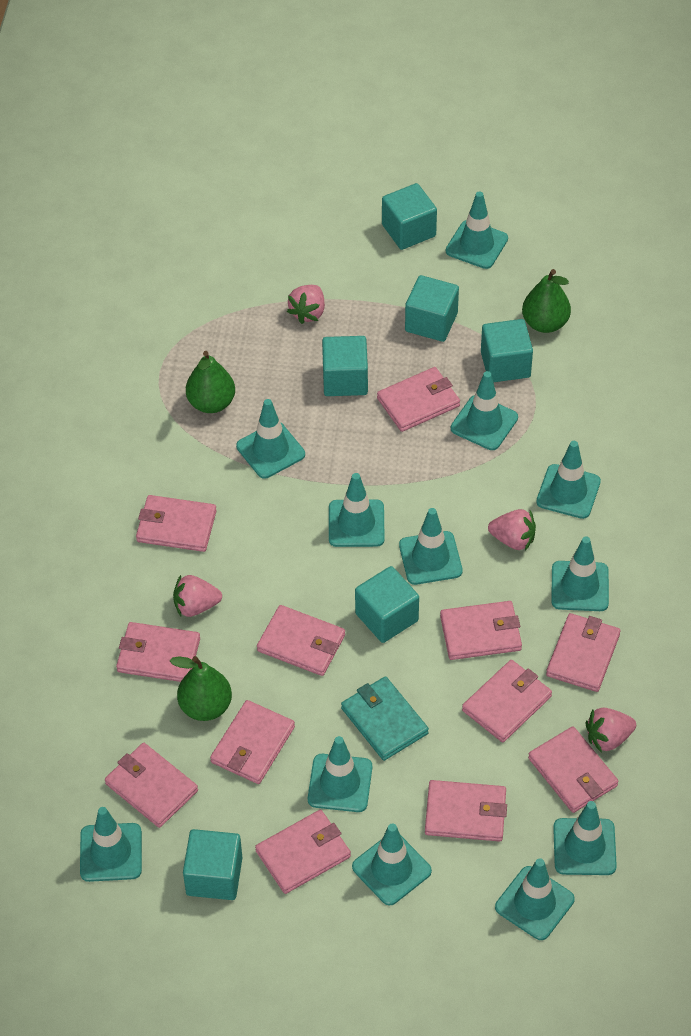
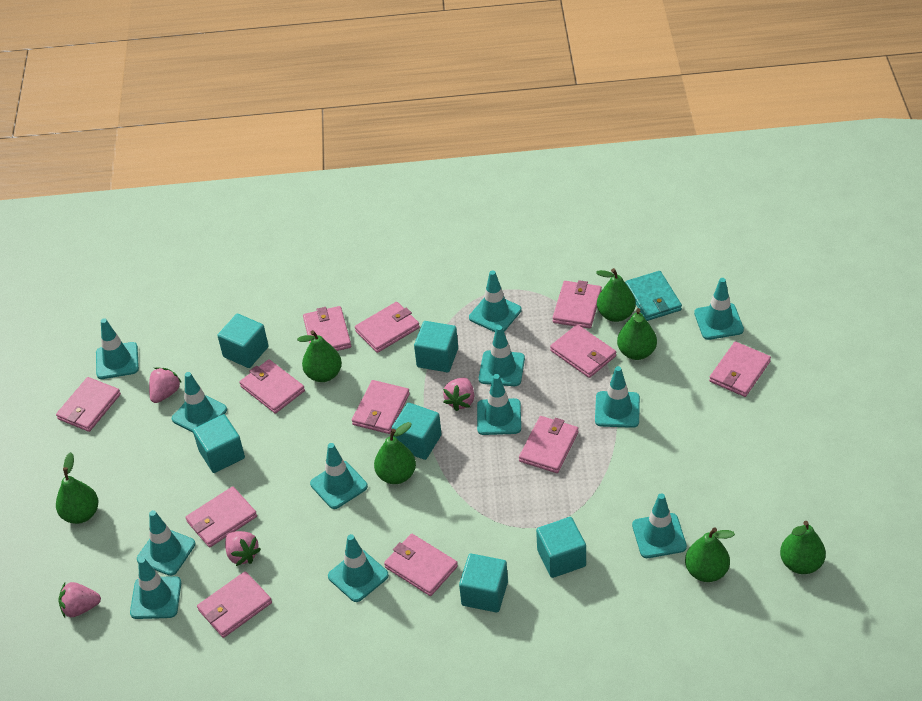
green pear: [170,656,232,721] [186,351,235,413] [522,269,571,333] = 3 -> [56,452,99,524] [297,330,342,382] [374,422,416,484] [596,268,636,322] [617,308,657,360] [685,527,735,582] [780,521,826,574] = 7

